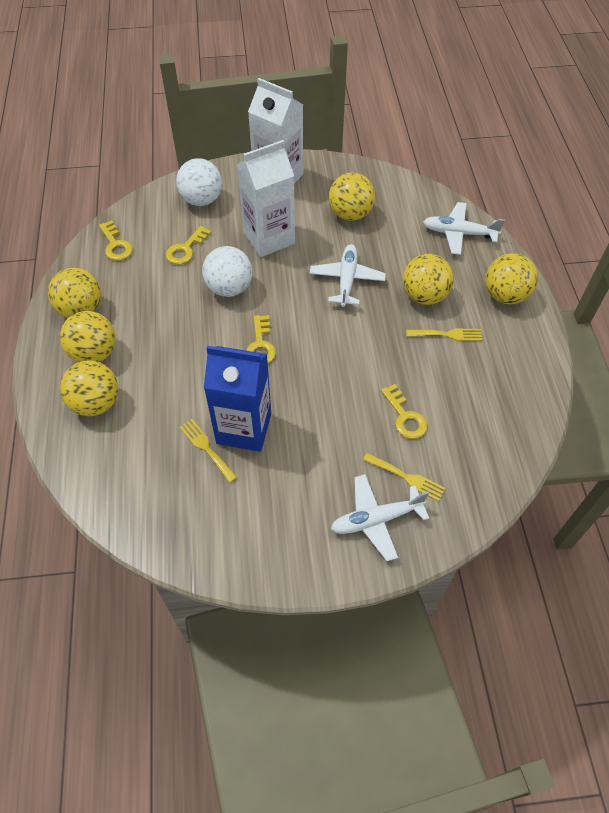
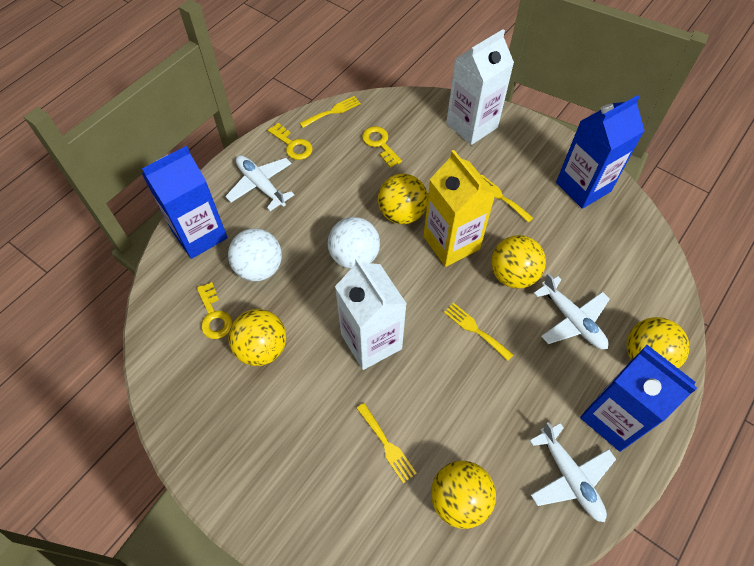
blue carton: [204,346,271,452] = 1 -> [142,146,228,259] [556,95,645,209] [580,345,697,452] = 3
yellow ball: [48,268,101,318] [60,311,116,362] [60,361,118,416] [329,173,375,221] [403,254,454,305] [485,253,538,304] = 6 -> [228,309,286,366] [378,174,428,224] [431,461,496,529] [491,235,546,289] [627,317,690,369] = 5
yellow carton: none = 0 -> [423,150,496,267] = 1
yellow fork: [179,419,237,483] [363,453,445,501] [406,328,483,341] = 3 -> [300,96,361,128] [357,403,417,483] [444,303,513,361] [481,175,533,223] = 4
yellow key: [99,220,133,261] [166,226,212,264] [246,315,276,363] [381,384,427,439] = 4 -> [197,282,232,339] [268,123,313,160] [362,126,402,167] = 3

